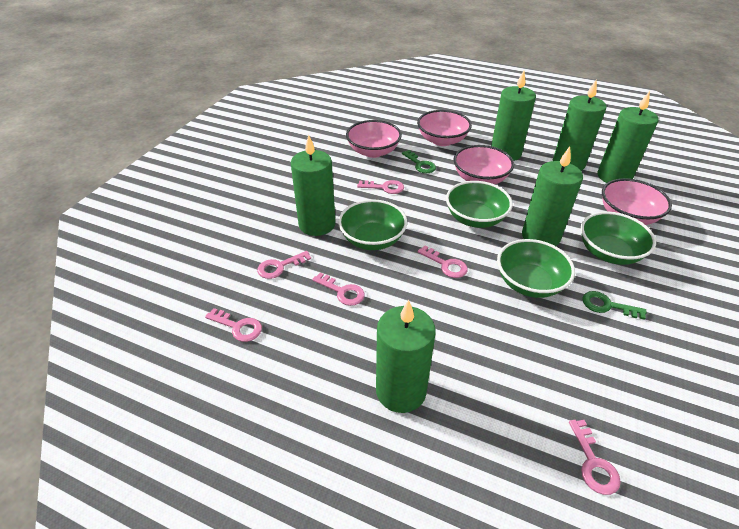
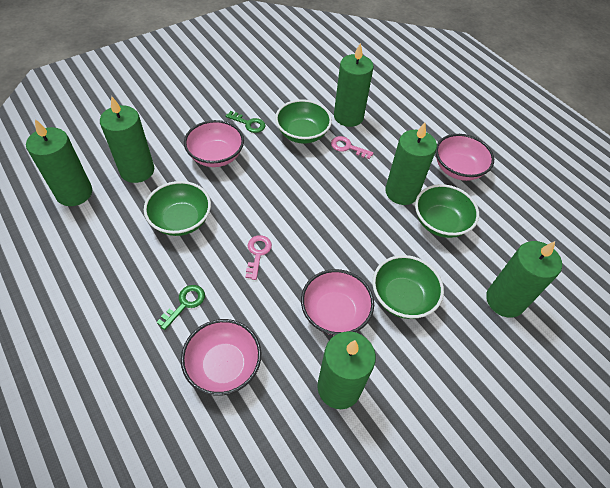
pink key: [205,308,262,342] [257,251,311,279] [312,273,365,306] [357,180,404,194] [418,246,468,278] [569,420,621,495] = 6 -> [246,235,272,280] [331,136,373,159] = 2

